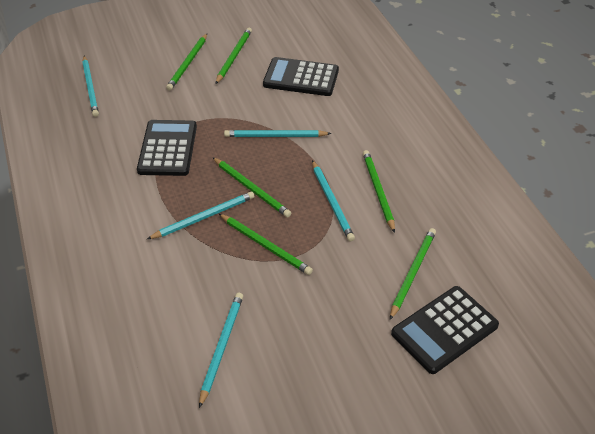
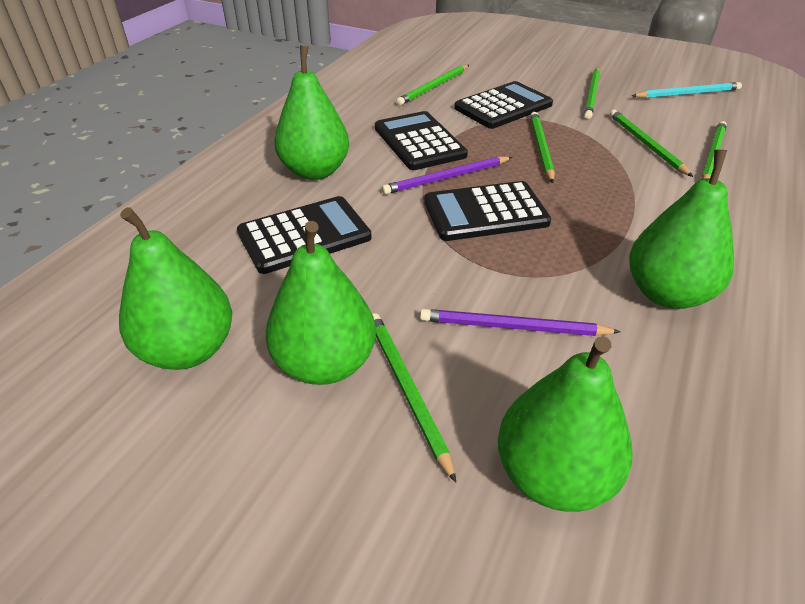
black calculator: [137,120,197,176] [263,57,339,96] [391,286,499,374] = 3 -> [237,196,372,274] [375,111,468,170] [424,181,551,241] [454,81,553,129] = 4
green pear: none = 0 -> [119,207,232,370] [266,221,376,385] [274,46,349,180] [498,336,633,512] [629,150,734,309] = 5
purple pencil: none = 0 -> [382,157,513,194] [420,309,621,336] = 2
turquoise pencil: [82,56,99,117] [147,192,254,239] [199,293,243,408] [224,130,331,137] [312,160,355,241] = 5 -> [632,82,742,98] = 1

